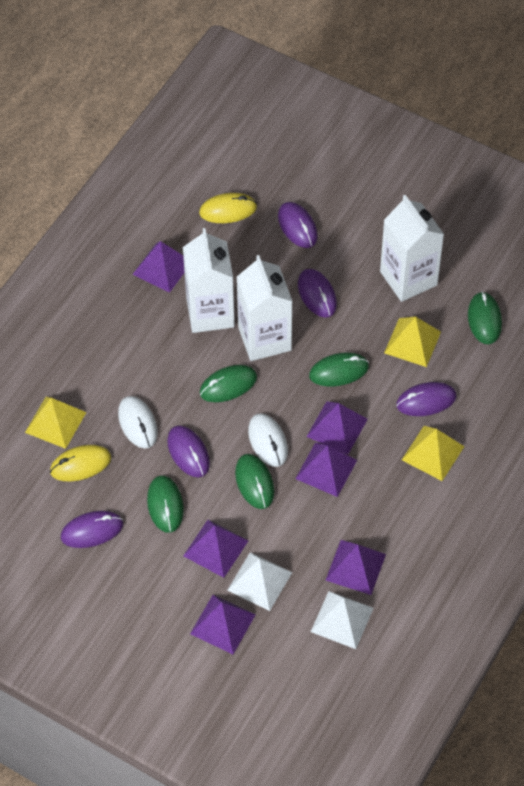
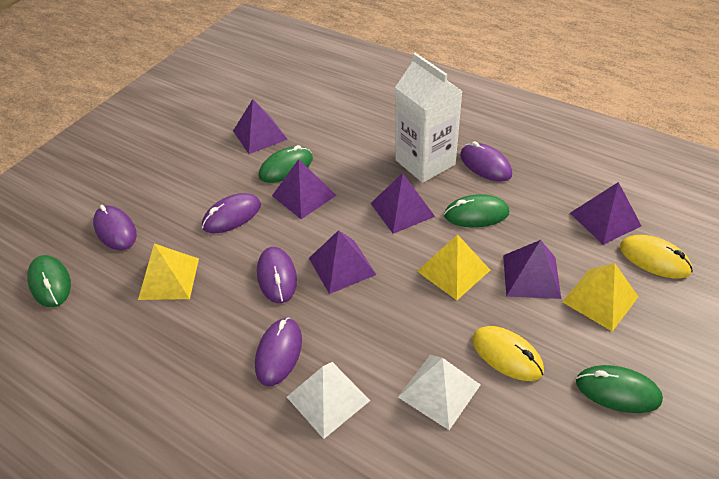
green mouse: [147,475,184,533] [200,365,257,402] [235,454,274,509] [309,352,369,387] [468,292,502,344] = 5 -> [27,255,71,307] [259,145,313,183] [444,194,509,227] [576,365,663,413] = 4
white carton: [183,228,235,333] [237,255,293,361] [380,195,444,302] = 3 -> [395,53,463,183] = 1
white mouse: [118,396,158,448] [248,413,288,467] = 2 -> none = 0

